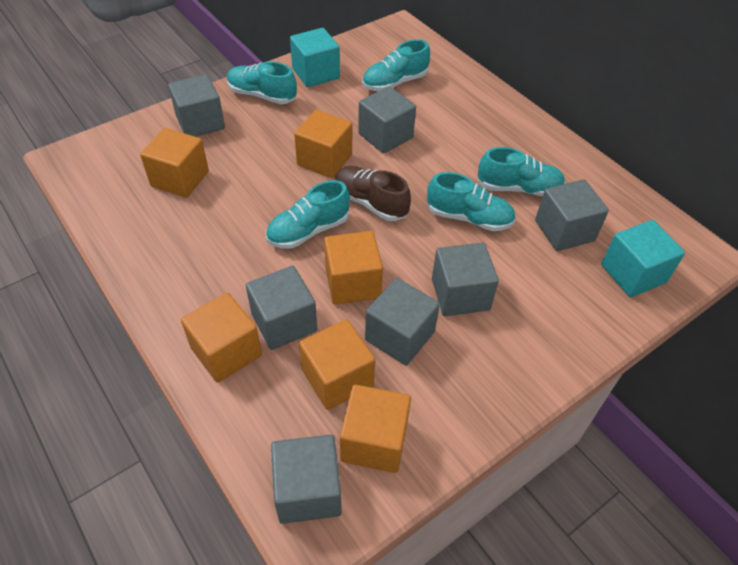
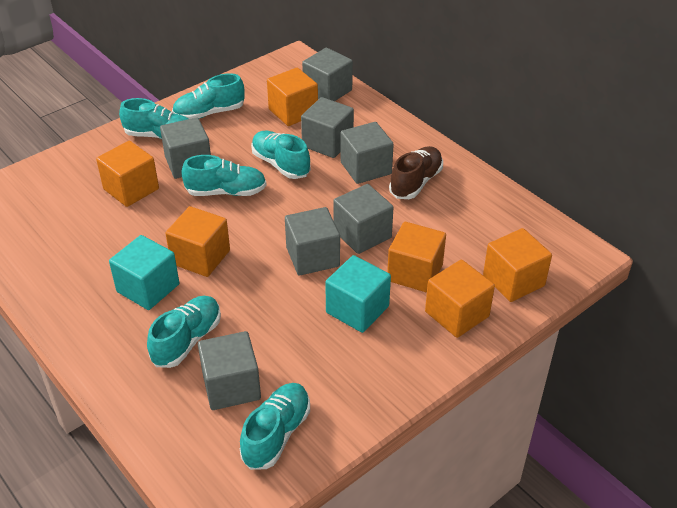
turquoise shoe: [227,62,297,104] [266,180,350,249] [362,39,430,91] [427,172,516,231] [477,147,565,196] = 5 -> [119,98,189,139] [147,296,221,368] [172,73,245,119] [181,155,267,196] [239,383,310,470] [251,131,311,179] = 6

